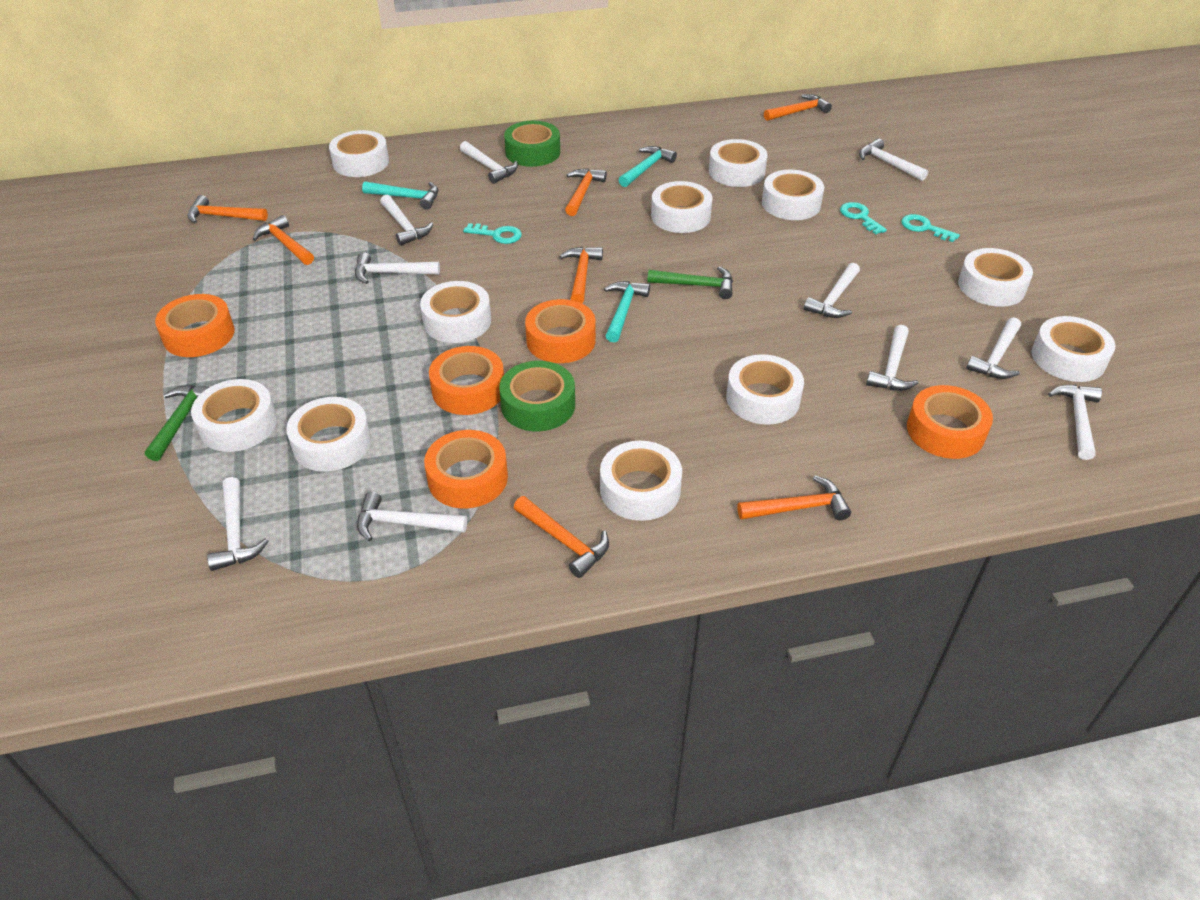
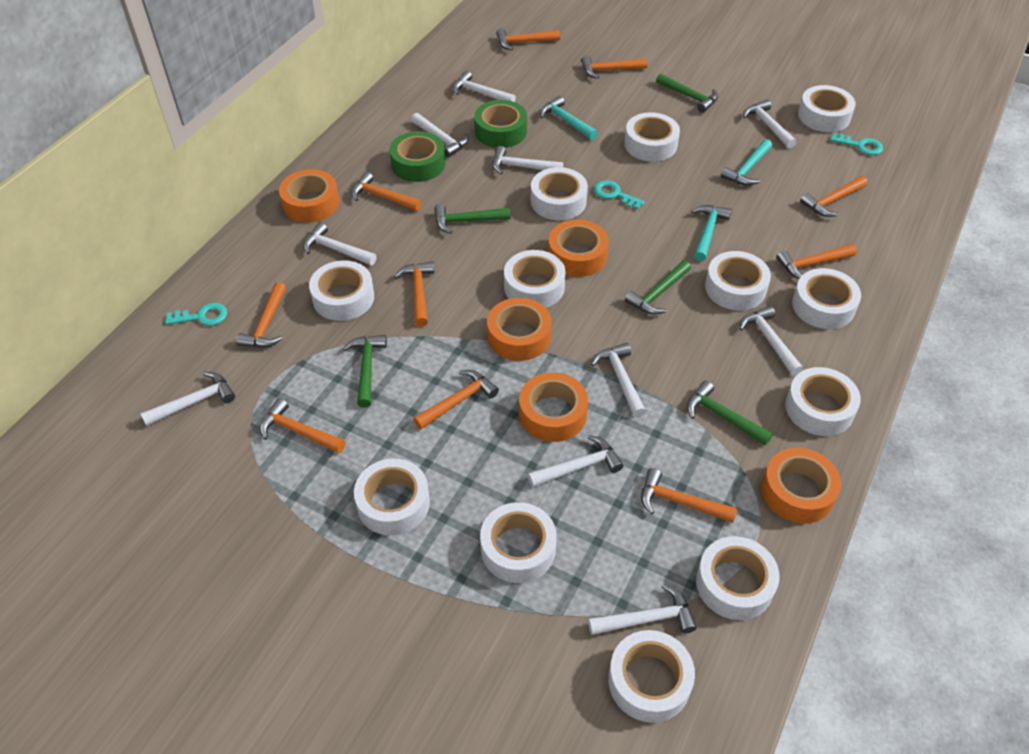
green hammer: [145,385,209,461] [647,266,733,299] = 2 -> [343,335,387,408] [434,204,511,234] [625,260,691,315] [656,73,718,113] [687,381,773,446] = 5
orange hammer: [187,195,268,223] [253,215,314,265] [514,496,609,578] [559,247,603,303] [565,168,607,216] [737,476,851,520] [764,94,832,121] = 7 -> [236,282,286,348] [260,398,346,453] [351,172,422,211] [394,261,434,327] [413,370,499,429] [496,28,560,50] [581,55,648,79] [641,468,737,523] [776,244,857,279] [800,176,868,217] = 10
white tape: [191,379,277,452] [286,397,371,472] [329,130,389,177] [420,281,491,343] [600,441,682,521] [651,181,712,233] [709,139,768,187] [726,354,804,425] [762,170,824,220] [958,248,1033,307] [1032,316,1115,382] = 11 -> [309,260,374,321] [354,459,430,535] [480,502,557,583] [504,250,566,308] [531,167,588,220] [608,630,695,723] [624,112,680,162] [696,536,780,620] [705,251,771,311] [785,367,861,436] [792,268,861,329] [798,85,856,132] = 12

